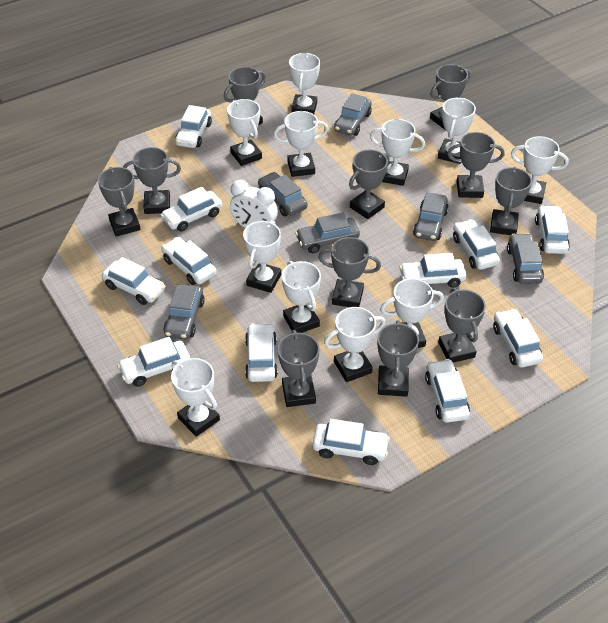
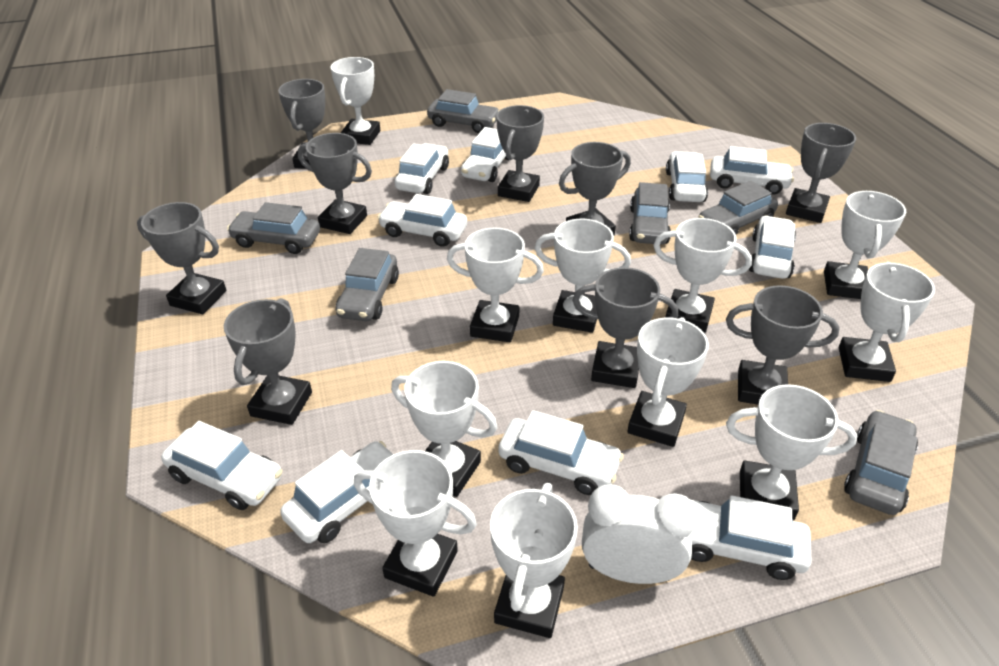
grey trophy: [98,167,140,237] [123,147,181,214] [224,67,266,125] [278,330,320,407] [318,237,381,307] [349,150,390,219] [377,320,419,397] [430,64,471,130] [438,288,486,363] [447,132,505,198] [490,166,532,235] = 11 -> [137,202,226,314] [224,298,312,425] [278,79,325,169] [298,133,372,234] [496,105,544,202] [559,142,631,235] [572,267,678,388] [726,285,840,404] [786,123,856,223] = 9
white car: [102,257,166,305] [117,337,190,387] [161,187,222,232] [161,237,216,285] [175,105,212,148] [245,323,278,382] [313,419,390,465] [400,253,466,288] [425,359,470,423] [453,219,500,270] [493,308,543,367] [535,205,570,254] = 12 -> [161,421,283,510] [280,441,393,543] [377,194,467,247] [395,143,449,194] [461,127,509,182] [498,410,624,495] [666,151,708,202] [691,495,812,580] [710,146,794,195] [749,216,796,279] = 10

